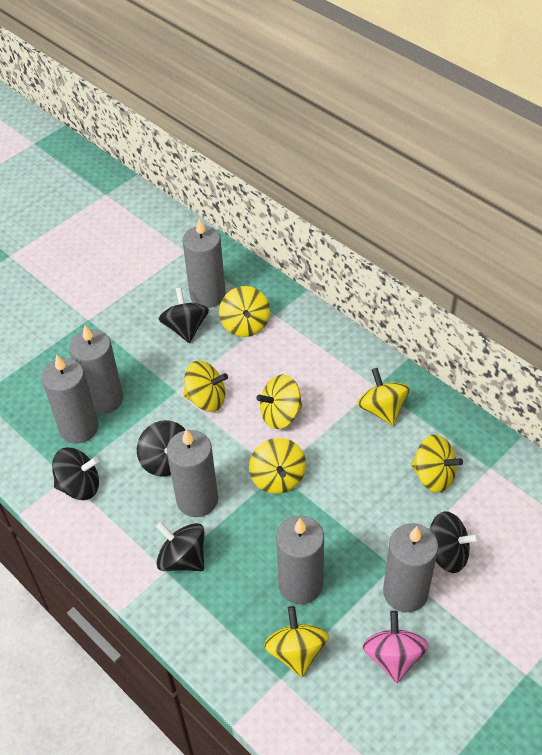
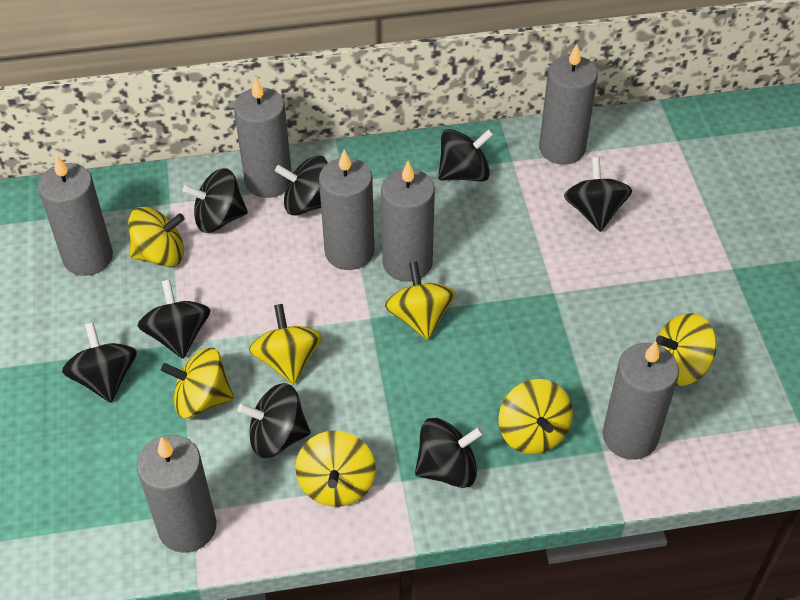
black spinning top: [52,448,99,500] [137,420,186,477] [156,522,204,571] [159,288,209,343] [429,511,480,573] = 5 -> [62,322,137,403] [137,280,210,359] [183,168,248,233] [237,383,310,458] [275,155,328,215] [415,418,484,488] [438,129,494,182] [564,157,632,232] = 8
grey candle: [42,354,99,444] [69,325,123,414] [167,429,218,517] [183,218,226,308] [276,515,324,604] [383,523,438,612] = 6 -> [38,155,113,276] [137,435,216,553] [234,77,292,198] [319,149,374,270] [381,161,435,282] [539,44,598,165] [602,341,679,460] = 7
pink spinning top: [362,611,429,683] = 1 -> none = 0

